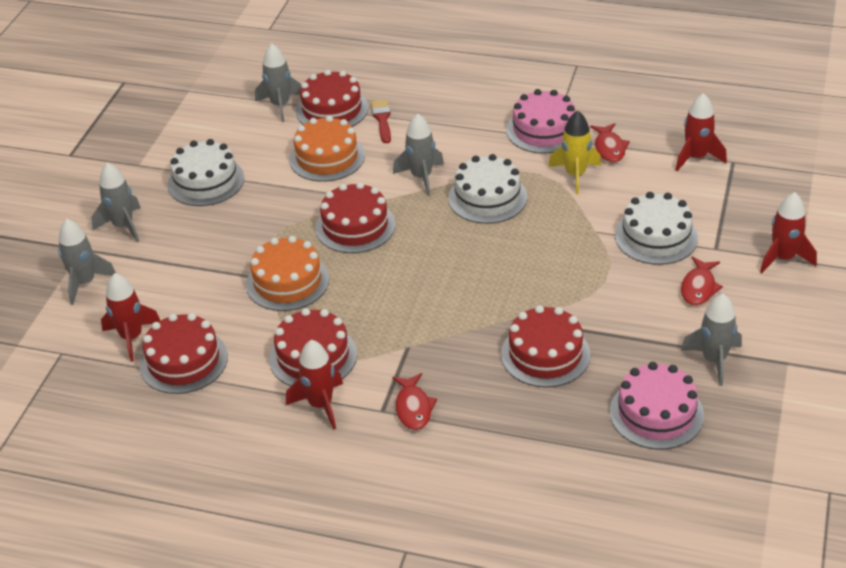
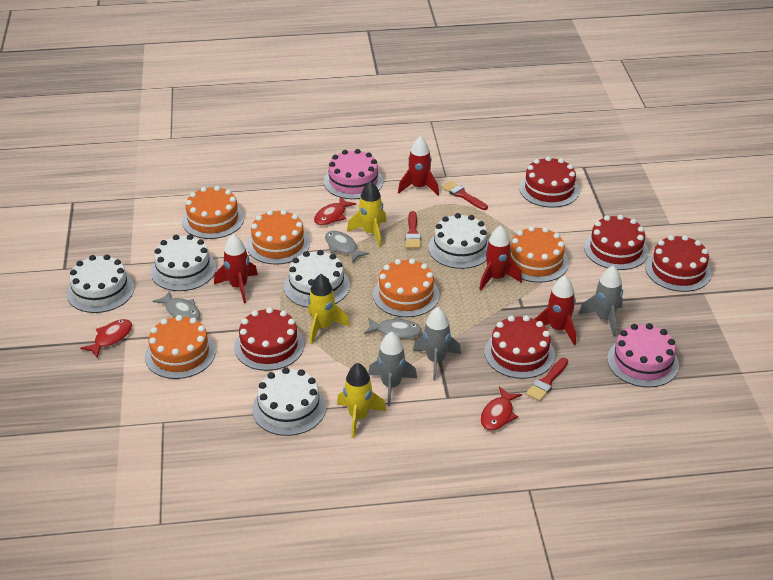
grey fish: none = 0 -> [153,291,200,320] [325,231,369,263] [364,316,422,339] = 3
grey rocket: [58,219,116,305] [91,163,141,242] [255,44,301,122] [393,114,444,196] [680,294,742,386] = 5 -> [368,332,417,406] [413,307,461,380] [578,266,623,337] = 3
orange cake: [246,236,329,311] [289,115,365,182] = 2 -> [145,315,216,379] [182,186,244,239] [247,210,310,265] [373,259,440,317] [510,226,569,283] = 5
red brush: [371,99,391,144] = 1 -> [405,211,421,248] [441,181,488,210] [526,358,568,401] = 3
white cake: [167,139,244,206] [448,154,527,224] [615,192,698,265] = 3 -> [67,254,134,313] [151,234,216,291] [252,367,326,436] [284,250,350,308] [428,213,489,269] = 5
yellow rocket: [548,111,601,194] = 1 -> [308,274,350,344] [337,363,386,438] [347,181,387,247] = 3

